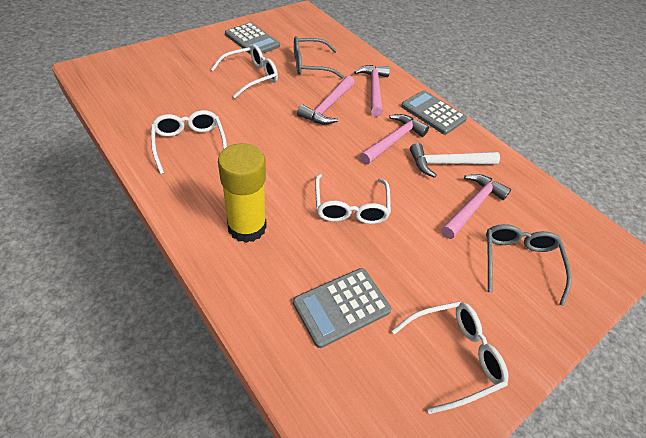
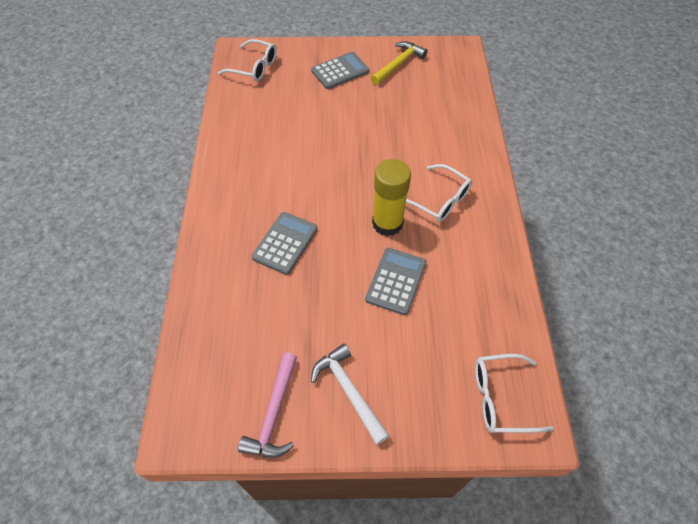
grey glasses: [294,36,344,79] [486,224,572,306] = 2 -> none = 0
pink hammer: [297,76,355,125] [354,65,390,117] [360,114,429,165] [441,174,511,239] = 4 -> [238,352,297,458] = 1
white glasses: [151,110,227,174] [211,44,278,98] [315,174,391,224] [392,301,509,414] = 4 -> [218,39,277,82] [406,164,472,222] [475,354,554,433] = 3
yellow hammer: none = 0 -> [371,41,428,85] = 1

